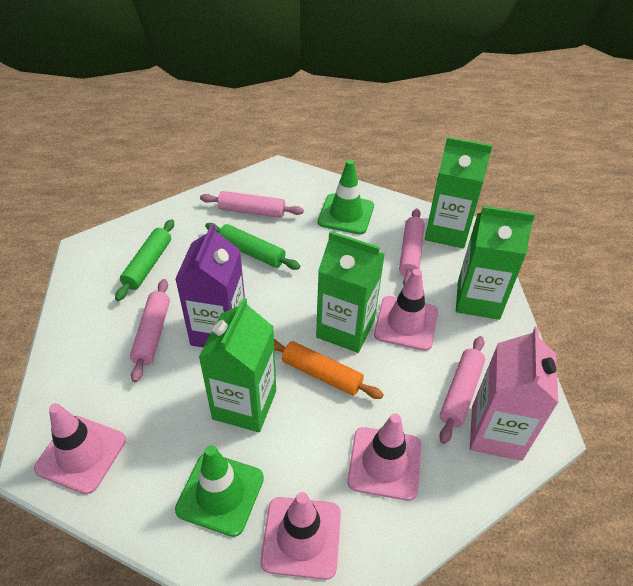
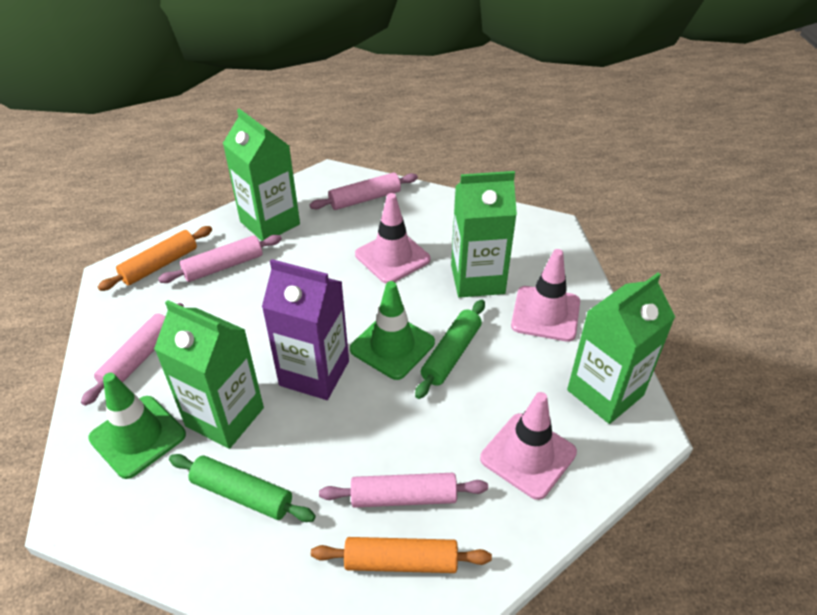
orange rolling pin: [274,339,384,399] = 1 -> [98,226,212,291] [311,537,492,573] = 2
pink carton: [470,327,558,461] = 1 -> none = 0
pink traffic cone: [34,403,126,495] [260,492,341,580] [347,413,421,501] [374,269,438,351] = 4 -> [355,193,431,283] [480,392,577,500] [511,249,580,342] = 3

